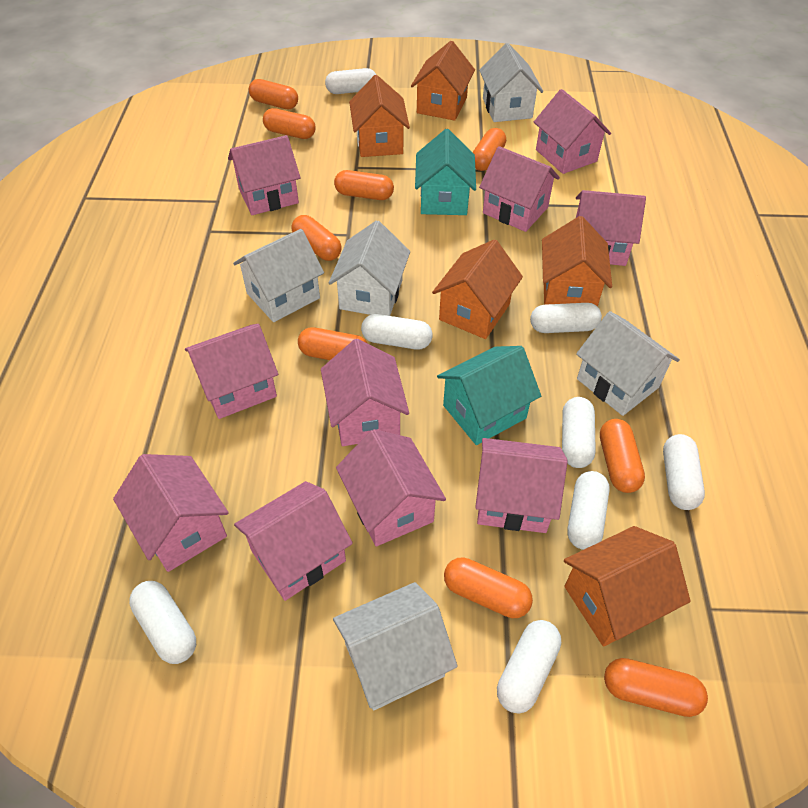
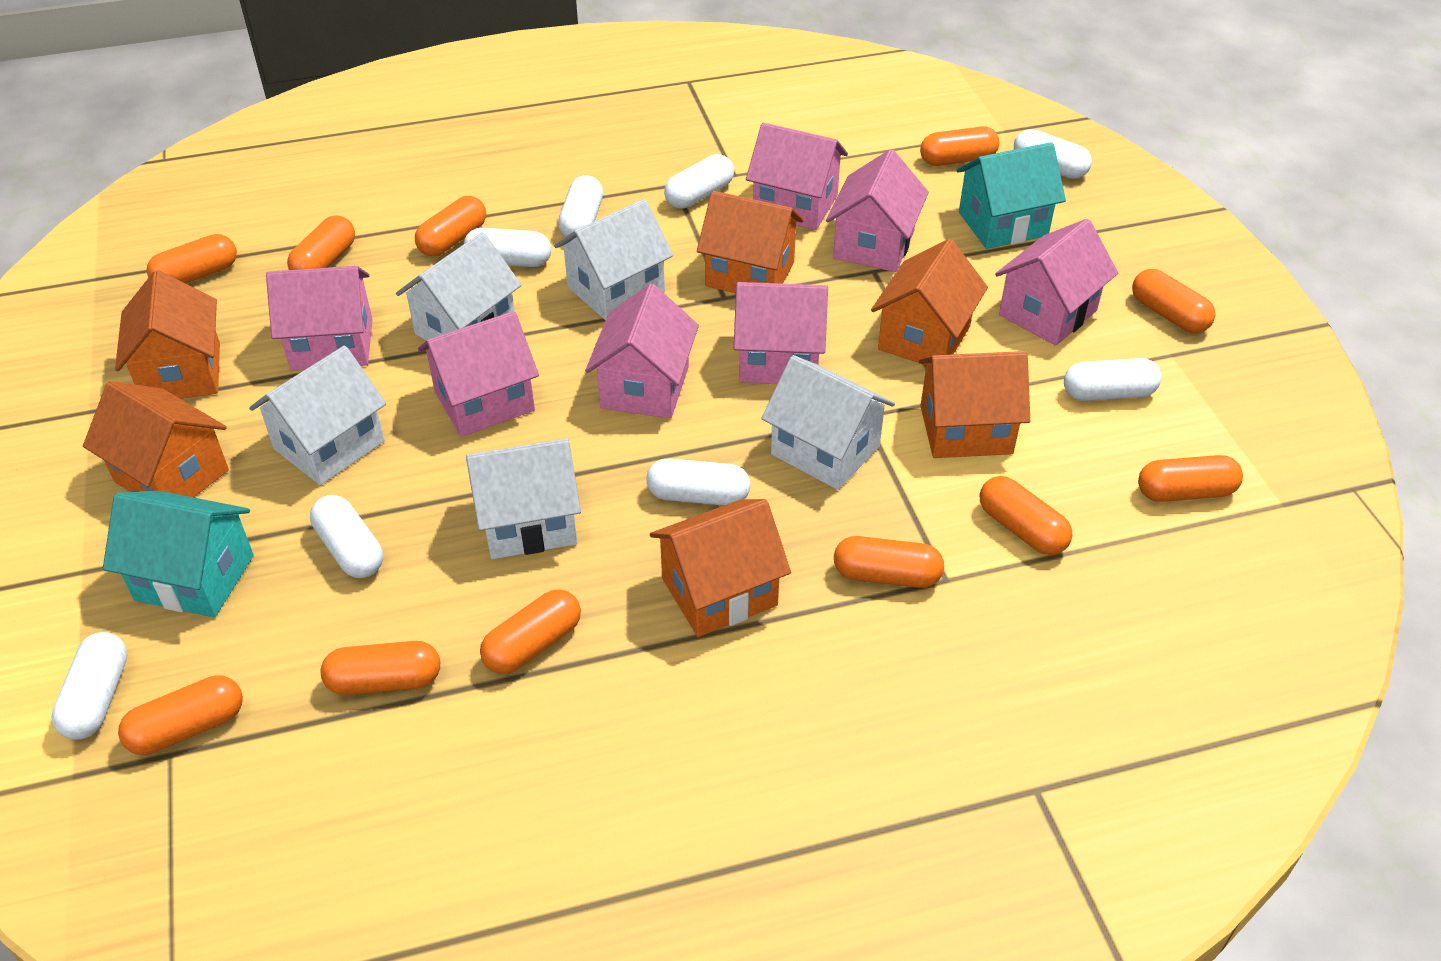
orange capsule: [249,79,298,109] [263,108,316,139] [291,215,342,261] [298,327,367,360] [334,170,394,200] [444,557,533,618] [473,128,506,171] [600,419,645,493] [604,658,708,717] = 9 -> [118,675,243,755] [147,234,237,284] [287,215,355,270] [321,641,440,695] [415,196,486,256] [480,589,581,674] [834,536,944,588] [920,126,999,166] [980,476,1072,555] [1132,269,1215,333] [1138,455,1243,502] = 11
orange house: [349,75,410,157] [411,41,475,121] [432,239,523,339] [542,216,612,307] [564,526,691,647] = 5 -> [83,381,229,497] [115,270,220,399] [650,499,791,637] [697,191,804,293] [871,239,988,365] [919,351,1030,458] = 6
pink house: [113,454,229,572] [185,324,278,419] [228,135,300,215] [234,481,353,601] [321,339,409,446] [336,429,446,546] [475,438,568,533] [479,146,560,232] [534,89,611,174] [576,190,646,266] = 10 -> [266,266,373,371] [418,311,539,437] [585,284,699,419] [734,282,828,384] [746,123,848,230] [826,149,929,272] [995,219,1118,346] = 7

